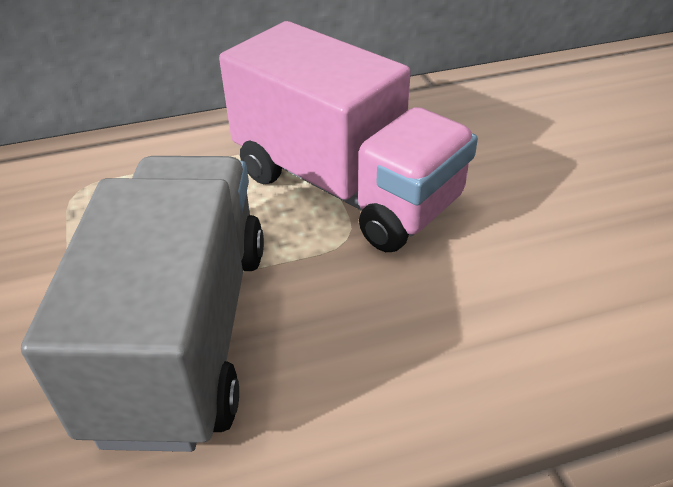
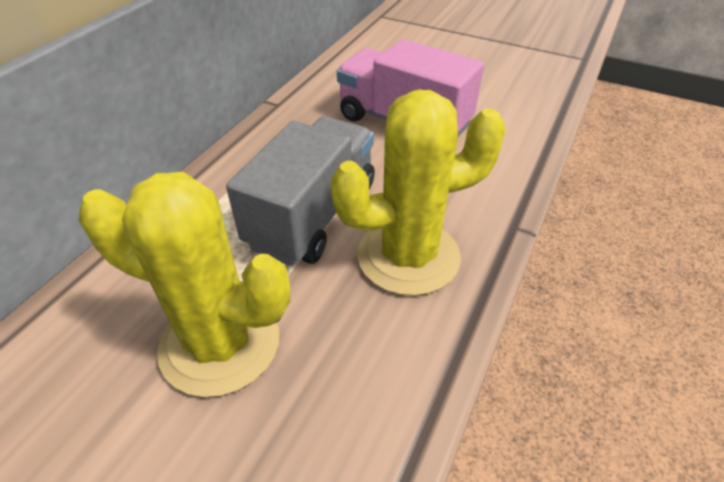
yellow cactus: none = 0 -> [79,172,290,397] [330,89,506,296] = 2

